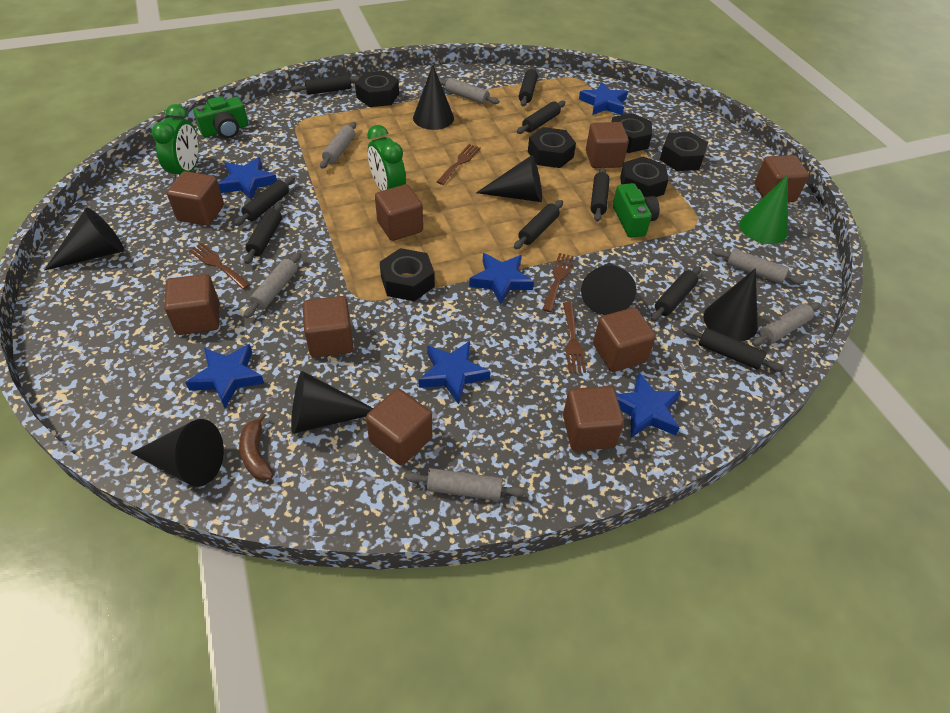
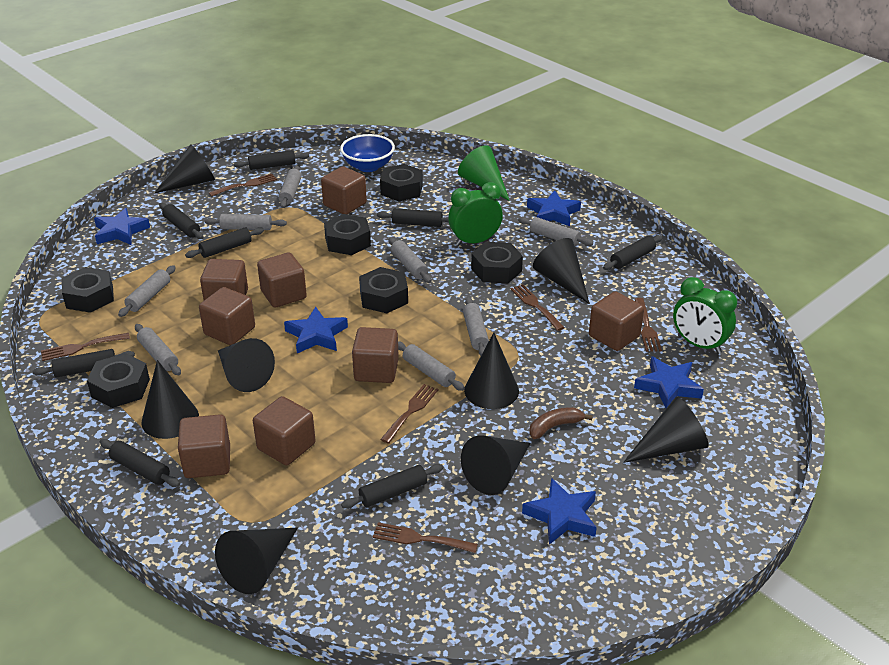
black cone: [44,208,124,271] [131,419,224,487] [291,371,373,434] [413,65,454,130] [476,155,542,202] [581,263,636,315] [703,268,758,342] = 7 -> [141,360,199,439] [154,144,215,193] [215,528,298,594] [218,338,275,392] [461,436,530,495] [464,332,519,409] [533,238,590,304] [623,397,709,463] = 8
black rolling pin: [234,176,295,226] [244,202,283,264] [291,74,360,95] [514,200,563,249] [517,101,565,134] [519,67,538,106] [591,167,610,222] [651,266,701,321] [682,326,784,372] = 9 -> [32,349,135,378] [100,439,180,487] [159,203,204,239] [185,227,264,258] [234,150,309,170] [341,464,443,509] [377,208,449,227] [603,235,663,270] = 8
blue bowl: none = 0 -> [340,134,395,172] = 1
blue star: [185,344,264,408] [218,157,277,200] [419,341,491,404] [469,253,534,305] [579,82,628,115] [616,372,681,438] = 6 -> [94,208,150,245] [284,307,348,353] [522,478,597,545] [527,190,581,226] [634,356,704,408] = 5
brown cube: [164,274,219,335] [167,171,224,226] [303,296,354,358] [366,389,432,465] [375,184,423,241] [563,386,624,451] [586,122,629,168] [593,308,656,372] [754,155,809,202] = 9 -> [178,414,230,478] [199,287,255,345] [200,259,248,300] [253,396,316,465] [257,252,307,308] [321,166,367,214] [352,327,399,383] [589,291,644,351] = 8
brown fork: [189,243,251,290] [437,144,481,185] [542,253,574,312] [563,302,586,373] = 4 -> [41,333,130,361] [209,174,277,197] [372,522,478,553] [380,384,438,444] [510,284,565,331] [635,298,662,352] = 6
green camera: [193,96,248,138] [613,183,660,238] = 2 -> none = 0
grey rolling pin: [244,252,302,318] [320,122,356,169] [405,468,525,501] [439,78,499,104] [712,248,805,285] [752,302,820,346] = 6 -> [118,265,176,317] [135,324,181,375] [205,214,287,230] [279,166,302,208] [388,237,431,283] [398,341,465,391] [463,297,489,356] [518,217,593,246] = 8

